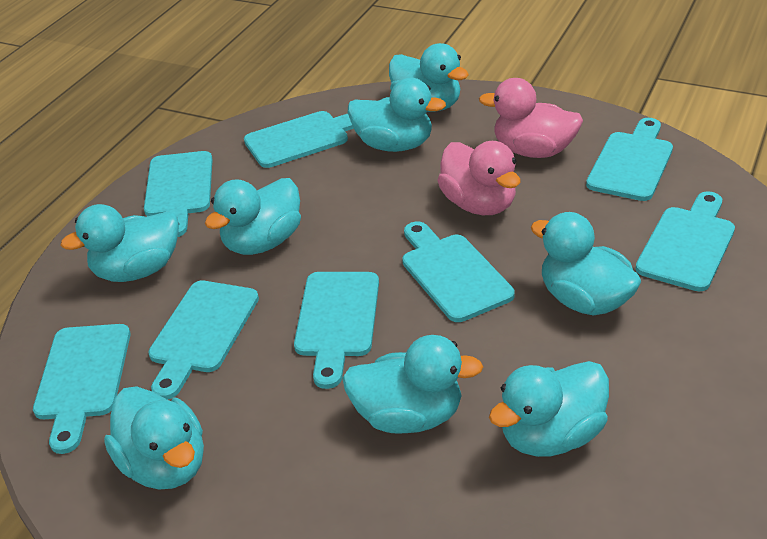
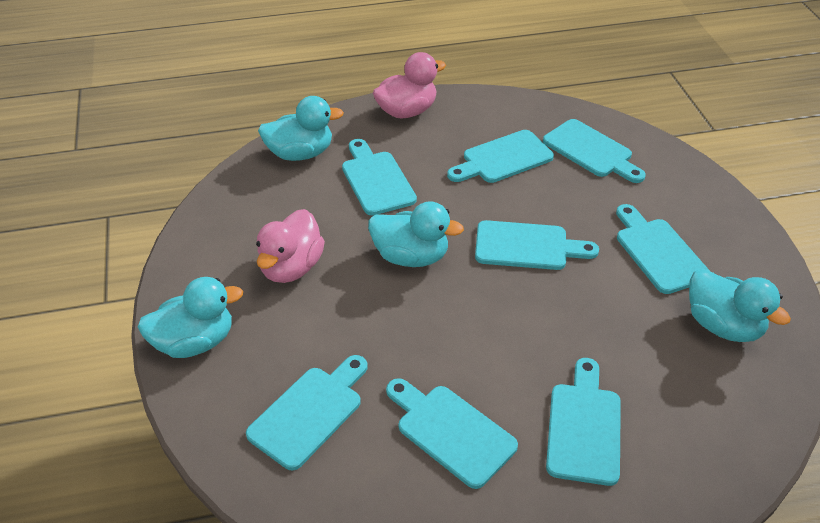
turquoise duck: [61,204,179,282] [104,386,204,490] [205,178,301,255] [342,335,483,434] [348,78,446,152] [389,43,469,112] [489,361,609,457] [531,212,641,315] = 8 -> [138,277,243,358] [258,96,344,161] [368,201,464,267] [689,269,791,342] = 4

